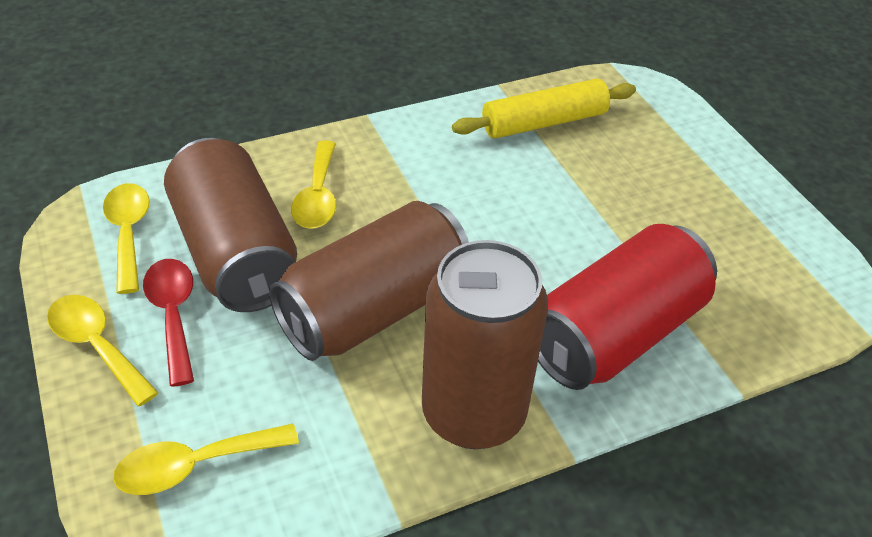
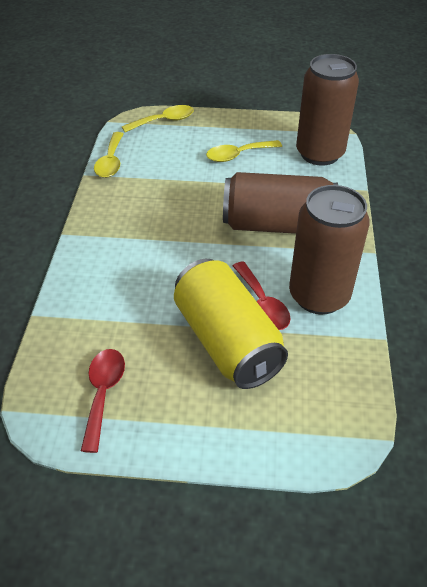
red can: [538,224,717,390] = 1 -> none = 0
red spoon: [143,259,194,387] = 1 -> [81,349,125,453] [233,261,291,330] = 2
yellow can: none = 0 -> [174,259,288,389] = 1
yellow rolling pin: [452,78,636,139] = 1 -> none = 0
yellow spoon: [47,295,159,406] [103,183,150,294] [113,424,299,495] [291,141,336,229] = 4 -> [94,132,124,178] [122,105,194,132] [206,140,282,162] = 3

